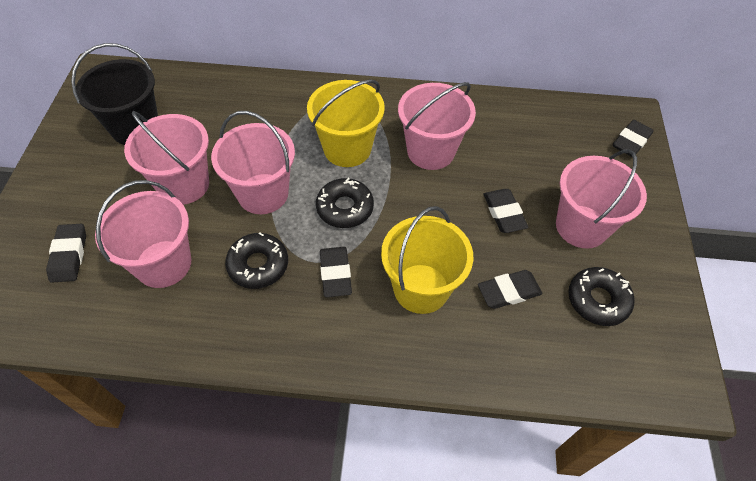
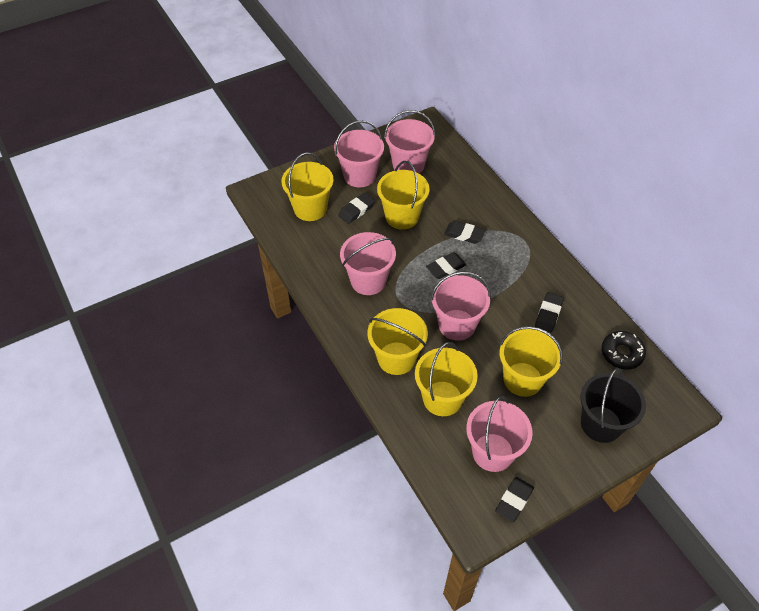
black donut: [225,232,288,289] [316,178,374,228] [568,267,634,326] = 3 -> [601,331,646,370] = 1
yellow bucket: [307,80,385,167] [381,206,473,314] = 2 -> [281,152,334,221] [368,308,428,375] [377,161,429,230] [415,342,478,416] [500,326,563,397] = 5

